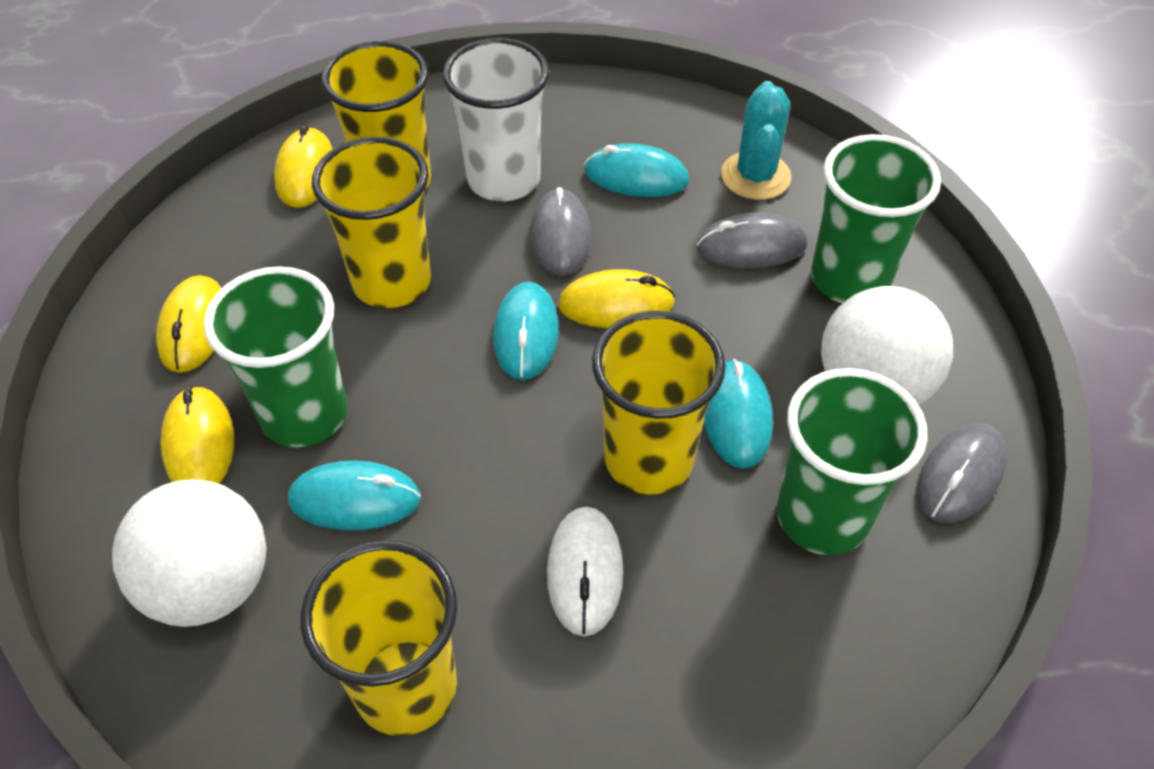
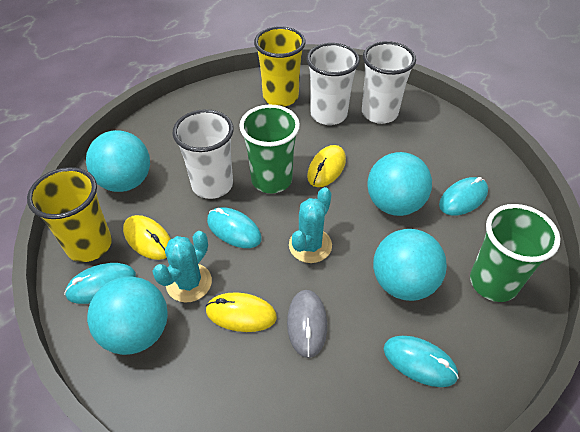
green cup: [204,266,347,447] [777,368,928,555] [811,134,941,304] = 3 -> [239,105,300,193] [470,204,560,302] = 2
grey mouse: [530,187,591,276] [697,213,807,269] [917,423,1007,523] = 3 -> [287,290,327,358] = 1
turquoise ball: none = 0 -> [86,130,150,192] [87,277,168,355] [367,152,432,216] [373,229,447,301] = 4
turquoise cactus: [721,81,791,200] = 1 -> [152,231,212,302] [289,187,332,263] = 2
white ball: [112,479,267,627] [821,286,953,405] = 2 -> none = 0
white cup: [443,38,549,201] = 1 -> [172,109,234,199] [306,43,360,125] [362,41,416,124] = 3
white mouse: [547,507,624,636] = 1 -> none = 0
yellow cup: [300,540,457,736] [312,137,431,308] [321,41,431,191] [592,311,726,494] = 4 -> [27,167,112,262] [254,26,305,107] = 2
yellow mouse: [156,275,221,373] [160,386,234,484] [274,125,333,208] [558,269,675,328] = 4 -> [123,215,171,260] [205,292,277,332] [307,145,346,187] = 3

